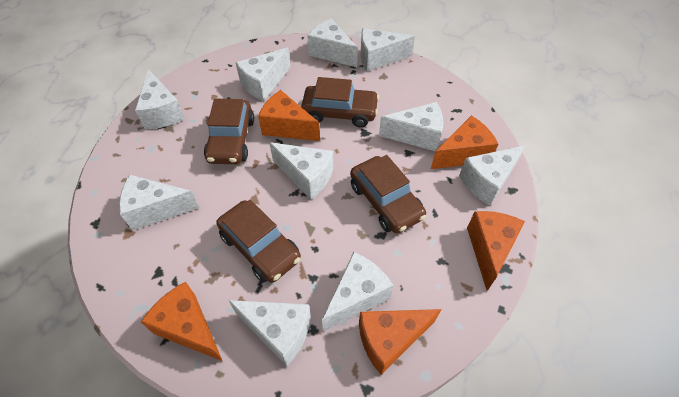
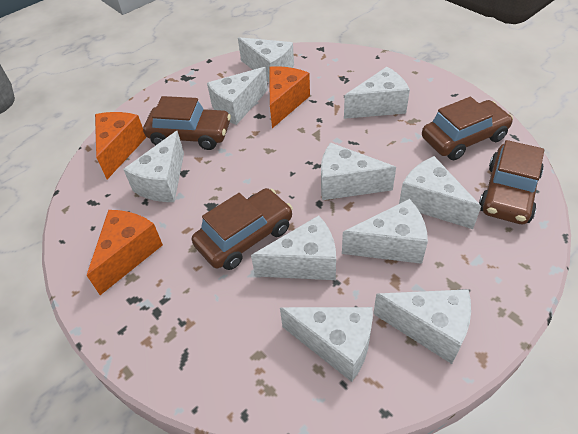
orange cheese: [141,282,222,361] [258,90,320,141] [359,309,441,375] [431,115,498,169] [467,211,525,291] = 5 -> [87,210,163,295] [95,112,146,179] [269,66,310,128] = 3

